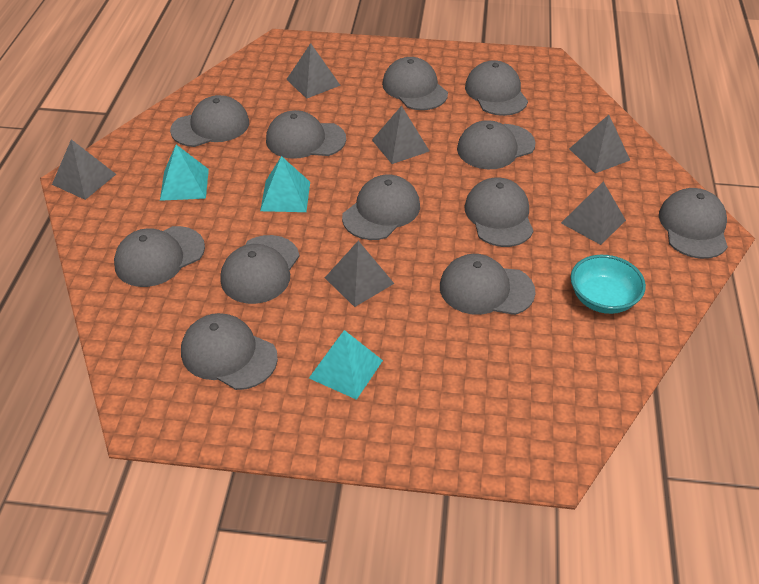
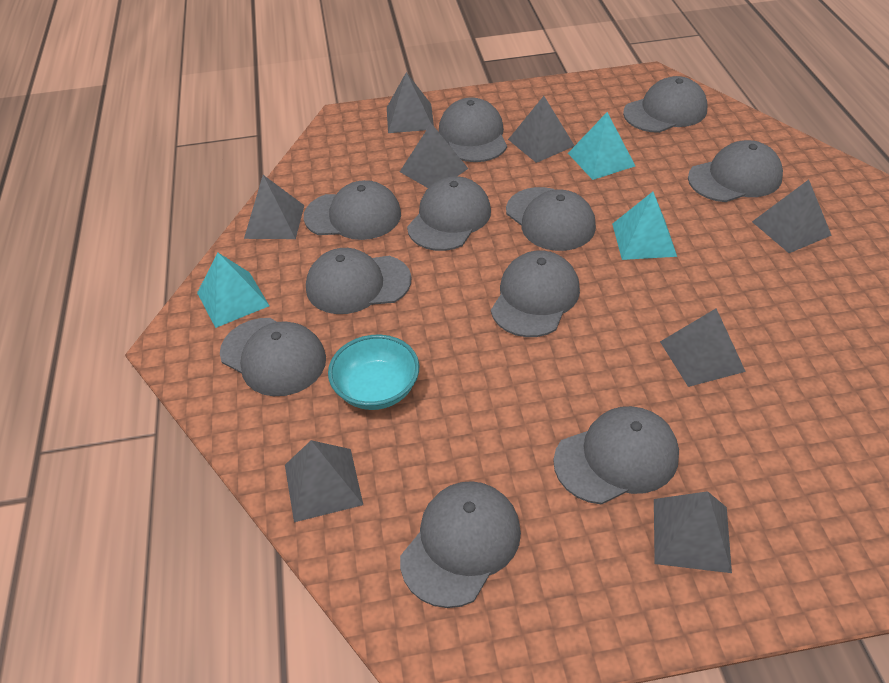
grey cap: [114,226,205,287] [170,95,249,147] [181,313,278,390] [220,235,300,304] [266,110,346,159] [342,175,420,240] [382,57,448,110] [440,254,536,315] [457,120,536,169] [464,177,533,247] [465,60,528,116] [659,188,728,259] = 12 -> [220,318,326,396] [304,180,401,240] [306,248,411,314] [400,481,521,608] [407,176,491,251] [439,97,507,162] [491,250,580,337] [506,187,596,251] [553,406,679,504] [623,76,707,133] [688,140,783,202] = 11
grey pyramid: [52,139,116,200] [286,43,341,99] [325,241,394,307] [372,106,429,164] [561,182,626,245] [569,115,630,173] = 6 -> [244,175,304,239] [285,440,363,522] [387,72,434,133] [400,123,468,188] [508,96,575,163] [654,491,732,573] [660,308,746,387] [752,180,832,253] = 8

